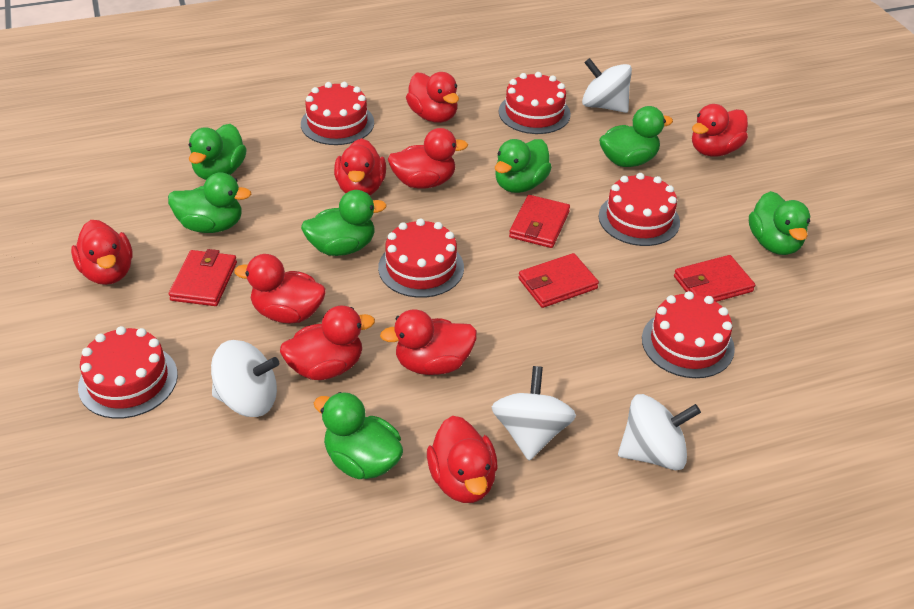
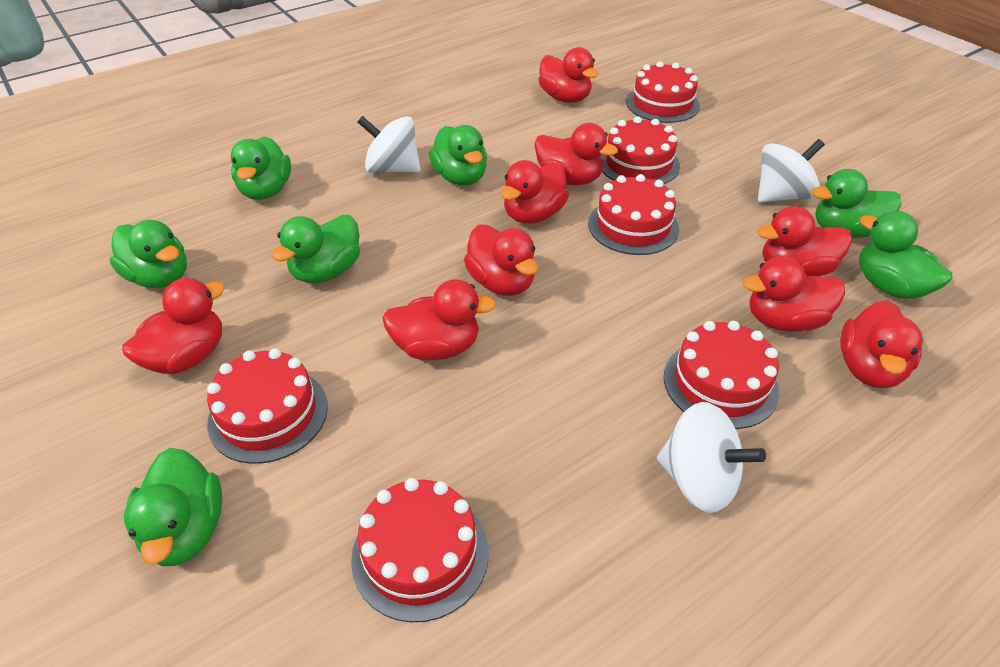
red wallet: [169,249,237,306] [509,195,570,248] [518,253,599,308] [674,255,755,302] = 4 -> none = 0
white spinning top: [211,340,279,417] [492,366,576,460] [582,58,632,113] [618,394,701,470] = 4 -> [358,116,421,173] [657,402,766,513] [758,139,825,202] = 3

